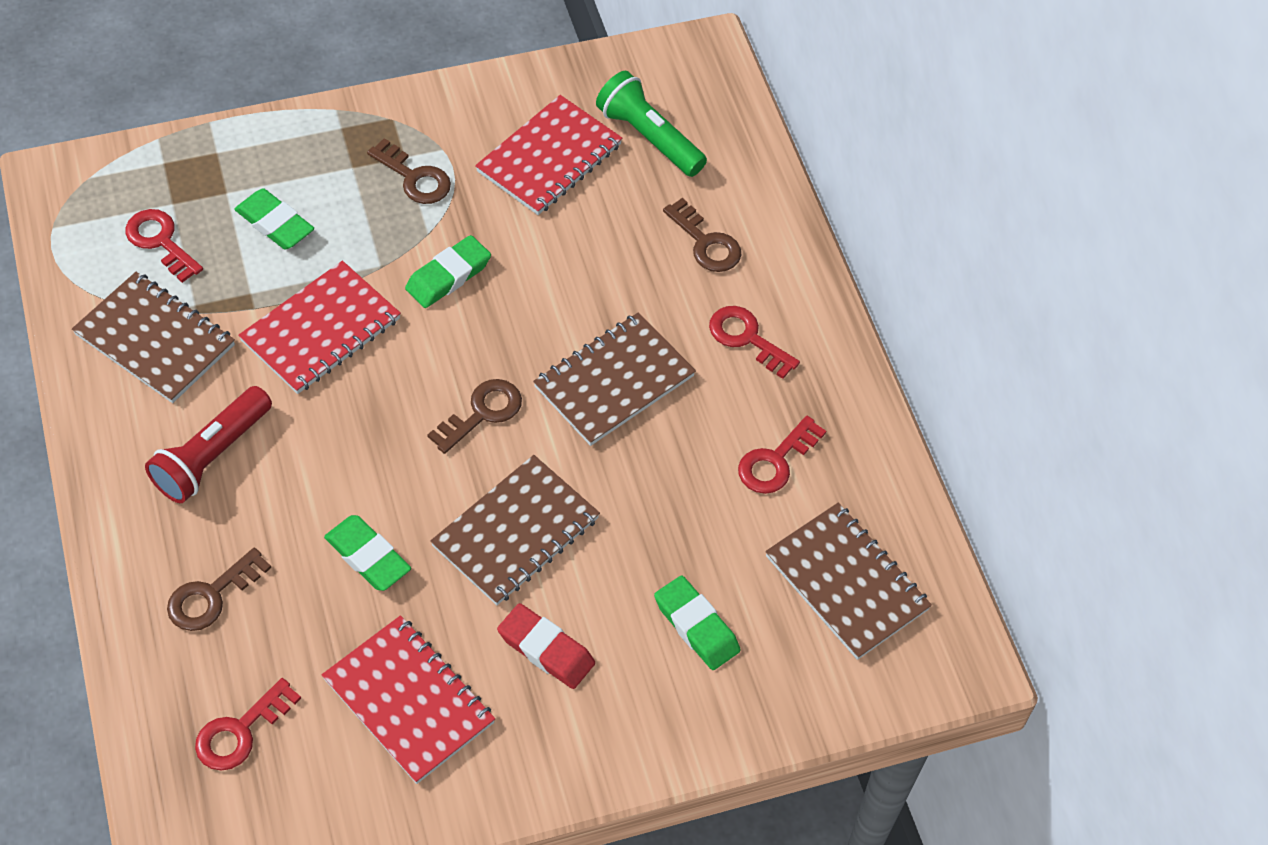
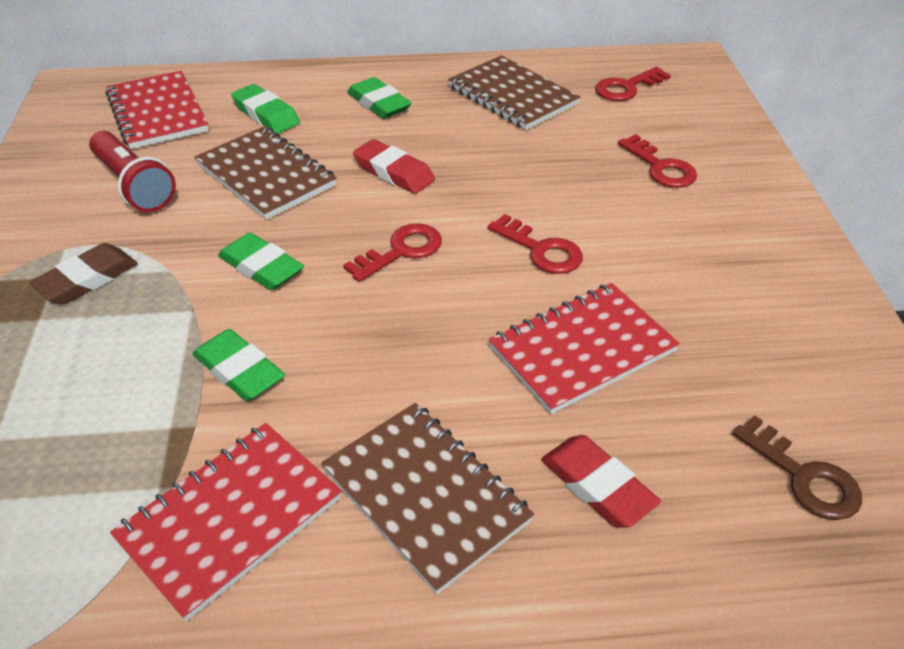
brown eraser: none = 0 -> [29,243,138,304] = 1
brown key: [167,548,271,631] [367,138,451,204] [427,379,522,454] [663,198,741,272] = 4 -> [732,415,862,520] = 1
brown notebook: [72,272,235,403] [430,455,600,605] [533,312,696,446] [765,503,932,660] = 4 -> [194,126,337,220] [321,403,534,595] [448,55,580,130] = 3
green flashlight: [596,71,707,177] = 1 -> none = 0
red eraser: [497,603,595,689] = 1 -> [353,139,435,194] [541,435,661,527] = 2

